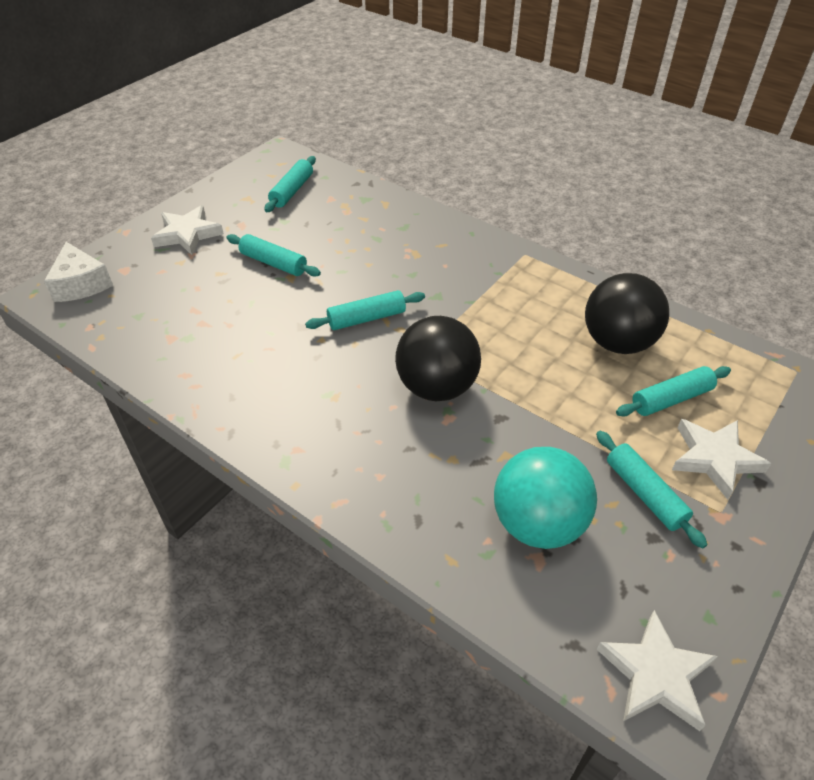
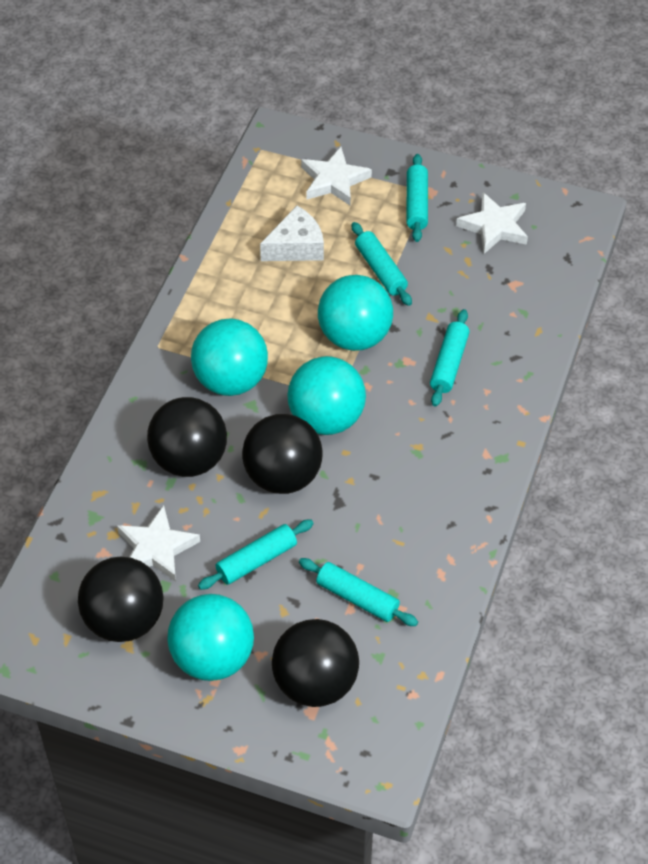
black ball: [395,316,481,401] [585,273,669,354] = 2 -> [78,557,163,642] [147,397,227,477] [242,414,322,494] [272,619,359,707] = 4
turquoise ball: [494,447,597,549] = 1 -> [168,594,254,681] [191,319,268,396] [287,356,366,435] [318,275,393,351] = 4

